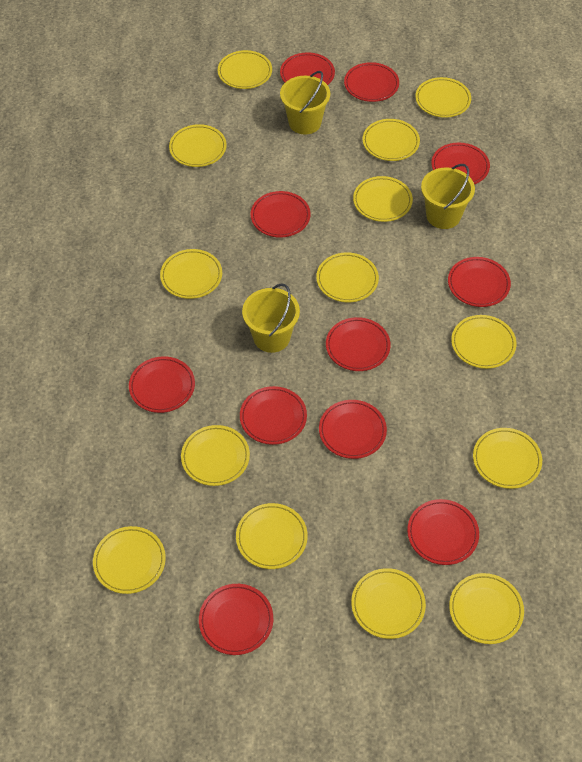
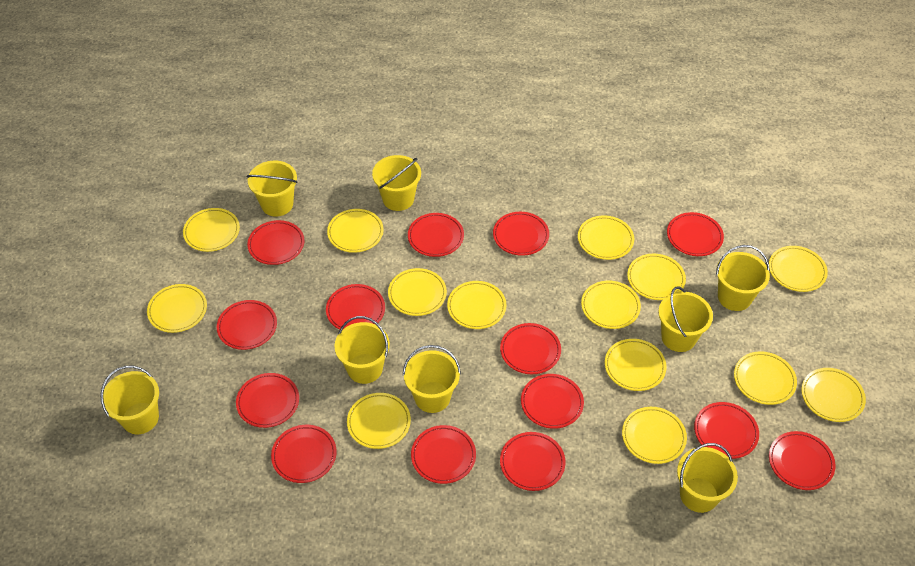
red plate: [129,356,195,413] [199,584,273,655] [240,386,307,445] [250,191,311,238] [280,52,335,85] [319,400,387,459] [326,317,391,371] [344,62,399,102] [407,499,479,565] [431,143,490,184] [448,257,511,307] = 11 -> [216,300,277,350] [236,373,299,428] [247,220,305,265] [271,425,337,483] [326,284,385,330] [408,213,464,257] [411,425,476,484] [493,212,549,256] [500,323,561,374] [500,432,565,491] [521,374,584,429] [667,212,724,256] [694,402,759,459] [769,431,836,490] = 14
yellow bucket: [242,283,300,353] [280,71,330,134] [421,164,475,229] = 3 -> [100,365,159,434] [247,161,298,217] [334,316,390,384] [372,155,421,211] [403,345,461,413] [658,287,713,352] [677,443,738,513] [716,245,770,311] = 8

